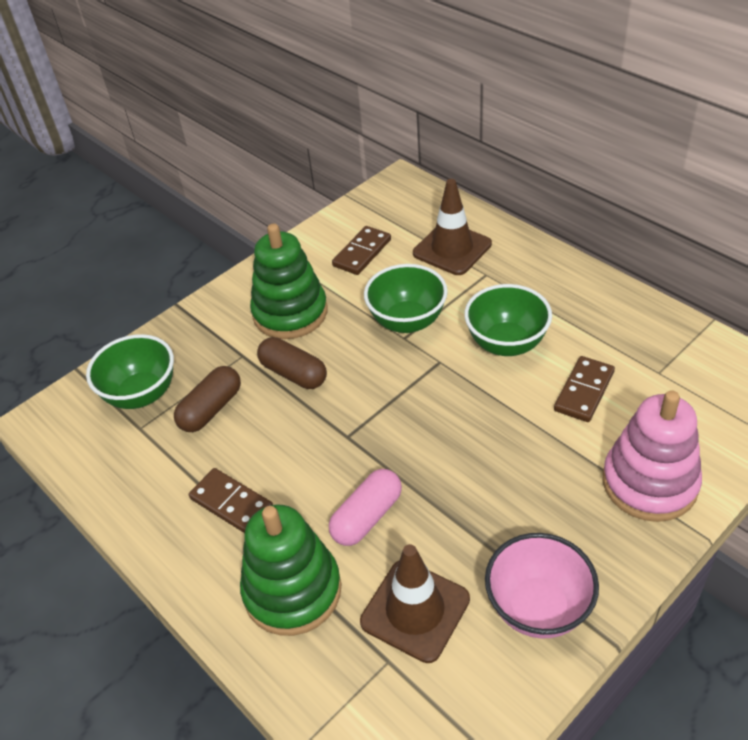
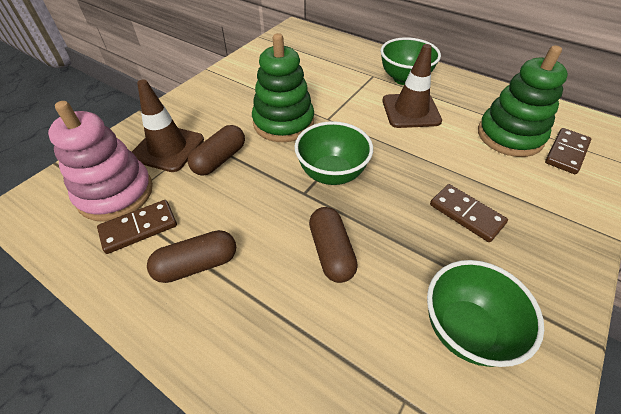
brown capsule: [174,366,241,432] [257,337,327,389] = 2 -> [147,230,236,283] [188,125,245,176] [309,207,358,283] = 3
pink bowl: [485,533,599,638] = 1 -> none = 0
pink capsule: [329,469,402,546] = 1 -> none = 0

